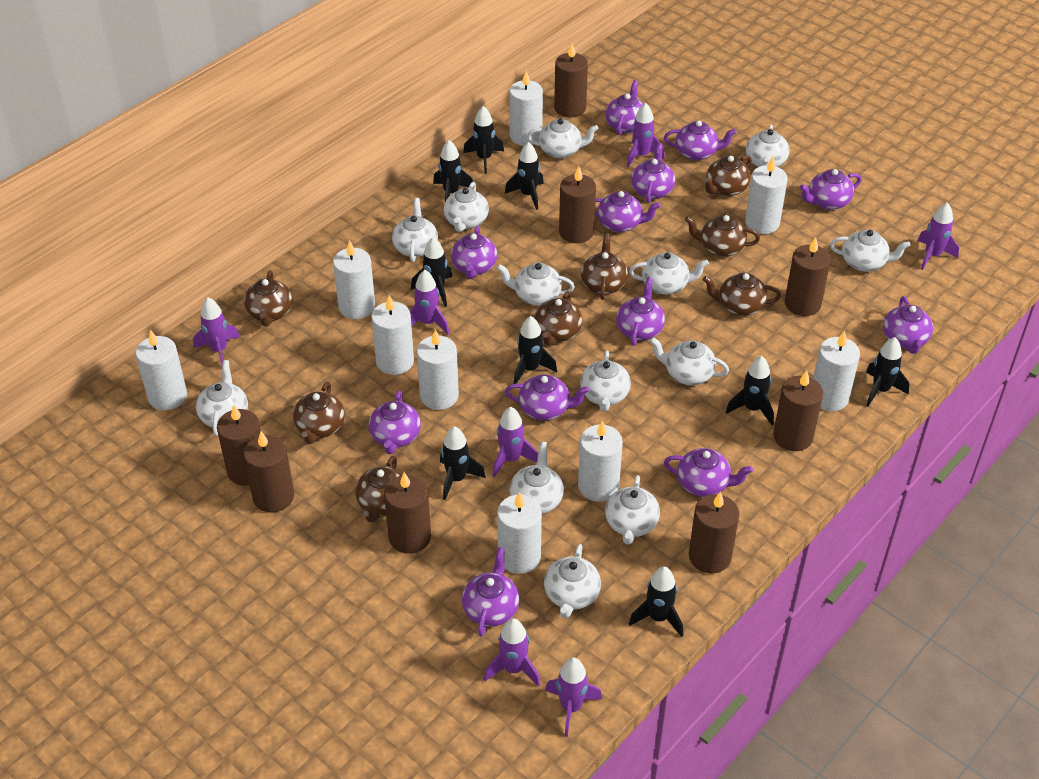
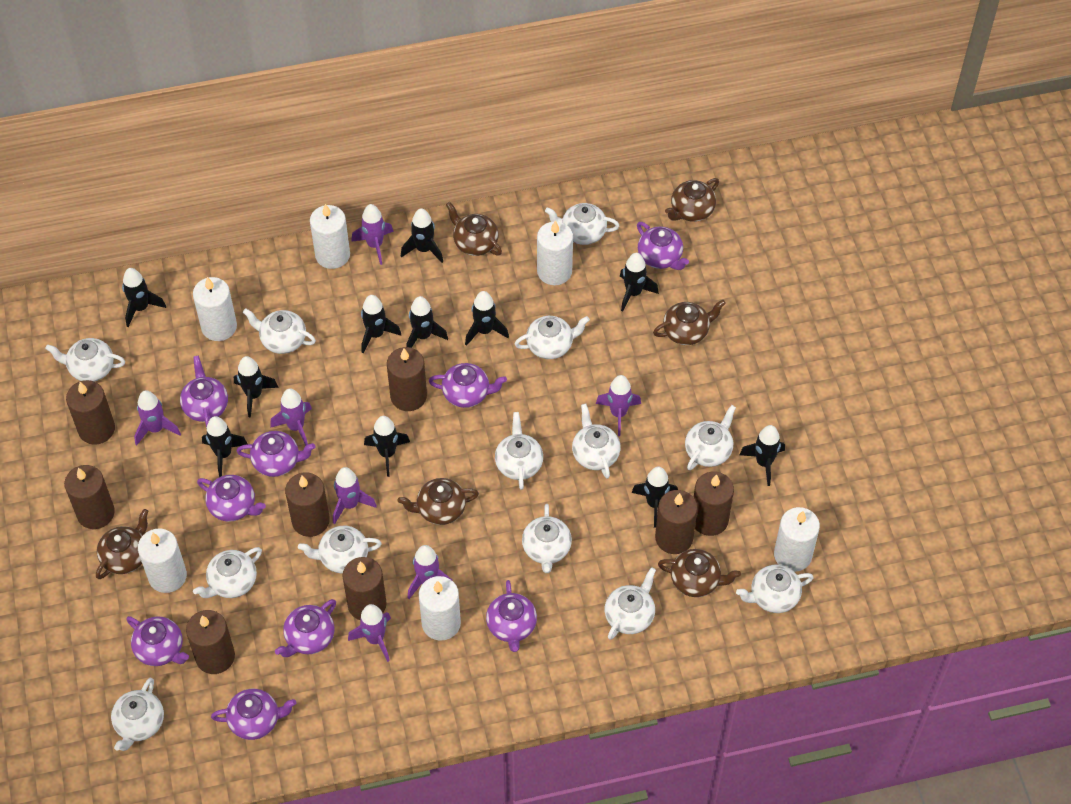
black rocket: [411,237,452,307] [433,140,473,201] [440,426,486,500] [463,106,504,174] [505,142,544,210] [513,316,557,384] [629,567,683,637] [726,356,774,425] [866,337,909,407] = 9 -> [122,268,166,327] [202,416,248,477] [234,356,279,417] [361,295,401,354] [364,416,410,477] [401,208,443,263] [406,296,448,348] [465,291,509,346] [620,253,659,312] [632,466,678,528] [739,425,785,486] = 11
brown teapot: [244,270,292,326] [293,382,345,444] [355,456,403,523] [534,291,582,346] [581,233,628,300] [685,215,760,257] [703,155,752,196] [703,273,781,316] = 8 -> [96,509,148,579] [398,478,479,525] [446,202,502,256] [653,300,726,345] [658,549,741,597] [665,178,719,222] = 6
purple teapot: [369,390,421,454] [451,226,497,279] [462,547,520,636] [505,374,589,420] [595,191,661,232] [605,80,644,135] [616,278,665,346] [631,143,675,203] [664,121,737,161] [664,448,753,497] [799,169,861,210] [883,296,933,354] = 12 -> [127,616,189,666] [180,356,228,428] [197,475,266,522] [211,689,296,740] [236,431,315,477] [275,599,336,657] [429,363,507,408] [486,580,537,652] [637,222,689,270] = 9
white candle: [135,330,187,410] [333,240,375,319] [371,295,414,375] [416,329,459,410] [497,492,542,574] [509,71,543,146] [578,420,623,502] [745,157,788,234] [813,331,860,411] = 9 -> [138,528,187,593] [193,277,237,341] [310,204,350,269] [419,576,461,641] [537,221,573,285] [774,507,820,572] = 6

